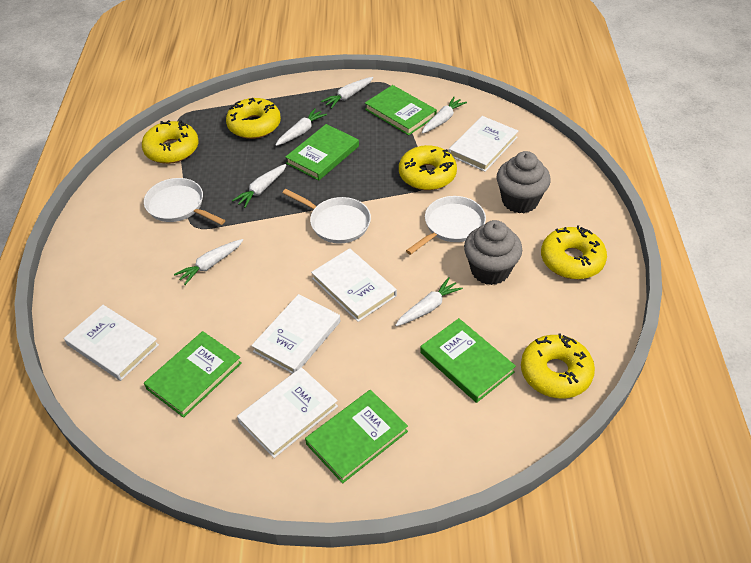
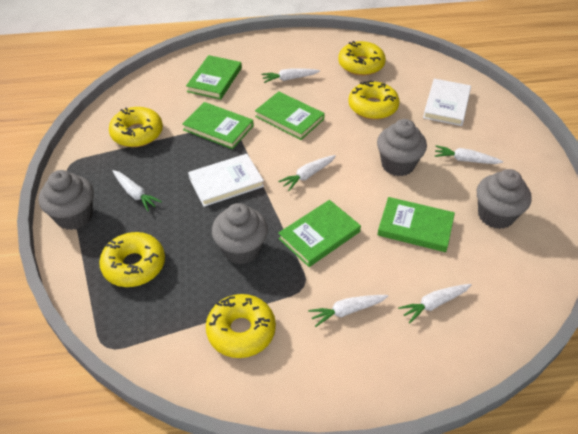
grey cupcake: [464,220,522,285] [497,151,551,213] = 2 -> [39,170,94,230] [212,203,268,265] [377,119,427,176] [477,169,532,229] = 4
white book: [64,305,159,381] [237,367,338,458] [251,294,341,374] [311,248,397,322] [449,116,518,172] = 5 -> [188,154,264,207] [423,78,471,126] = 2
white pan: [144,178,225,225] [282,189,371,244] [406,196,486,255] = 3 -> none = 0

